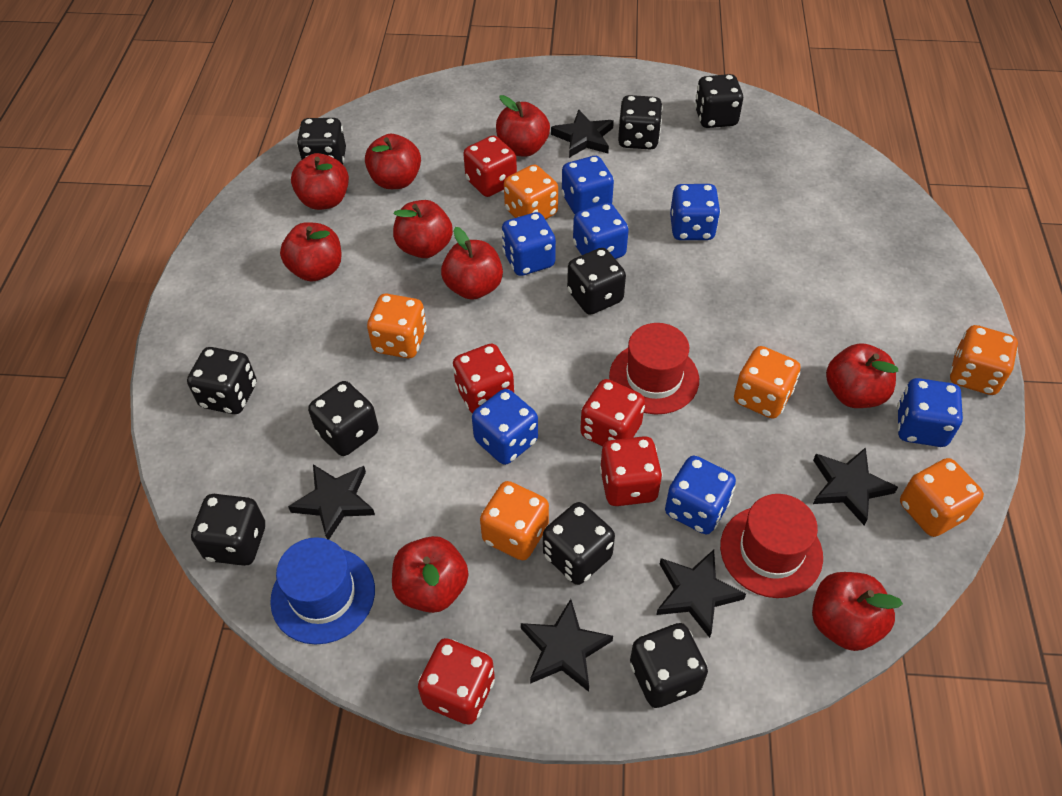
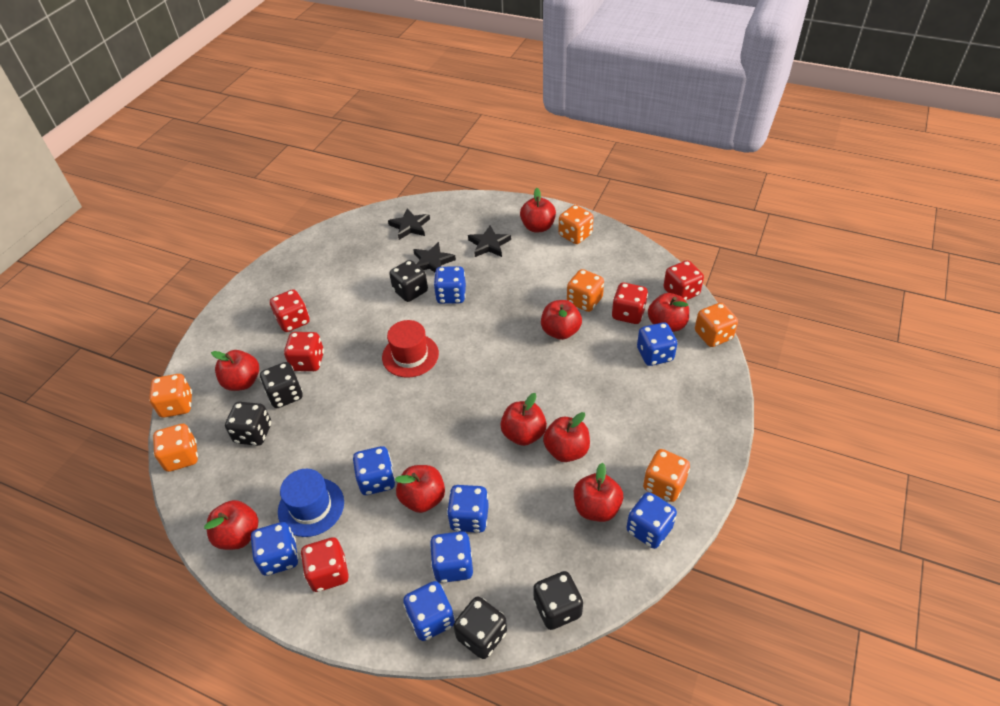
black dice: [187,347,256,414] [191,494,265,566] [297,118,346,164] [308,381,378,456] [543,502,615,585] [567,248,626,315] [618,95,663,150] [630,623,708,708] [695,74,743,128] = 9 -> [225,402,271,446] [260,362,303,408] [389,260,428,302] [453,597,507,659] [533,571,583,630] = 5
black star: [288,464,375,540] [521,599,613,692] [551,109,614,158] [656,550,746,638] [813,447,898,525] = 5 -> [388,208,430,240] [413,242,456,272] [468,226,511,257] = 3
blue dice: [472,389,538,465] [501,212,556,276] [561,156,614,214] [573,203,629,259] [665,456,736,534] [670,184,721,240] [897,378,963,447] = 7 -> [251,522,299,576] [353,446,395,495] [403,581,455,641] [430,531,473,583] [434,266,466,304] [447,485,489,533] [626,492,677,549] [637,322,677,366] = 8
red hat: [609,323,699,414] [720,494,823,598] = 2 -> [382,320,439,378] = 1

